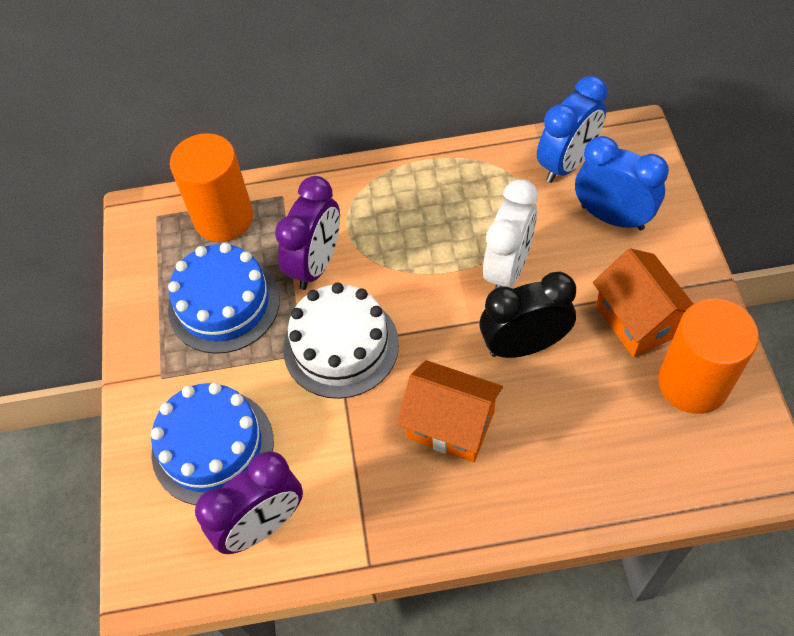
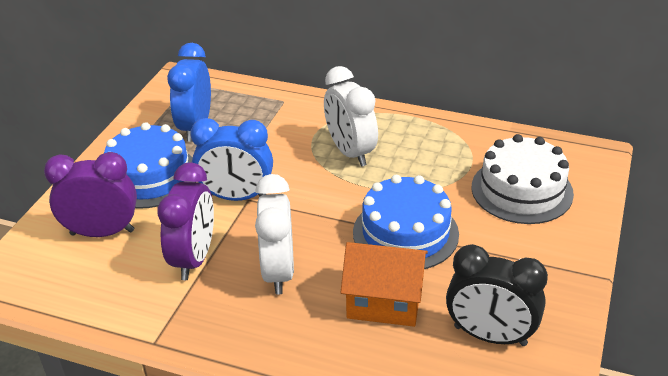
orange cylinder: [170,133,253,242] [658,299,759,414] = 2 -> none = 0
orange house: [397,360,503,462] [593,248,693,358] = 2 -> [340,242,428,327] = 1
white clock: [483,179,538,289] = 1 -> [255,174,294,295] [324,66,378,167] = 2

